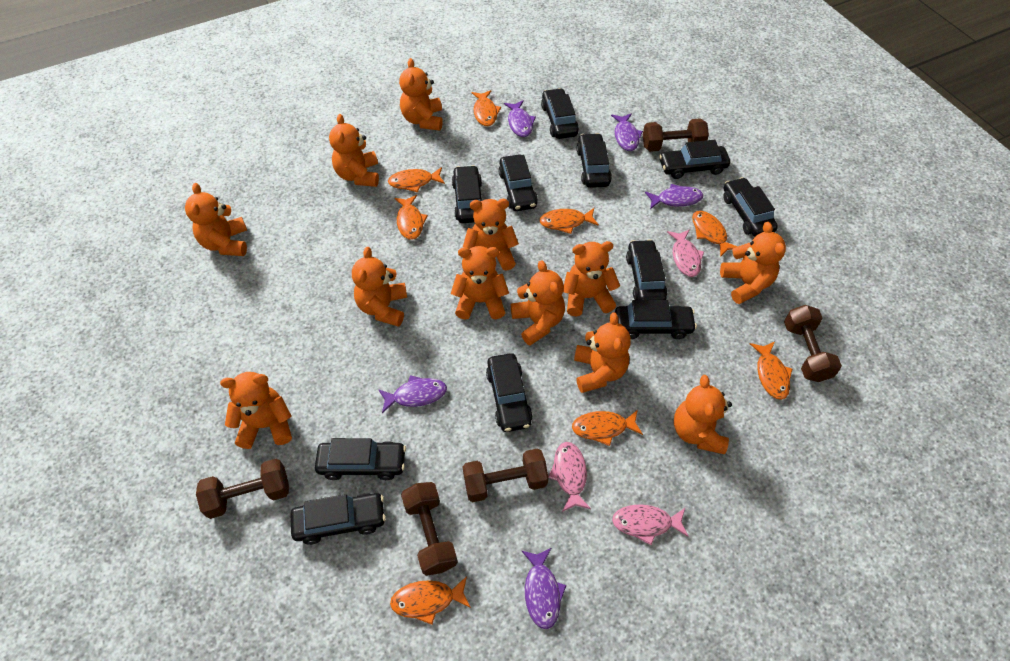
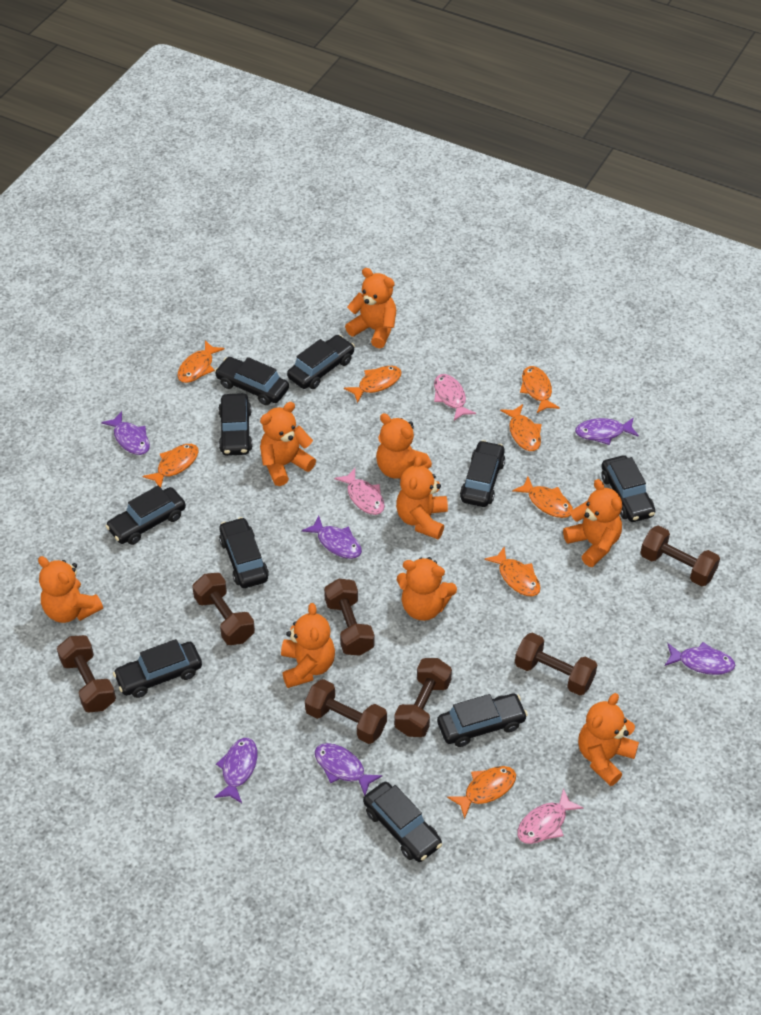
black car: [290,493,386,545] [315,438,406,480] [452,165,482,223] [486,353,533,432] [498,155,538,211] [541,88,579,139] [576,133,612,188] [615,300,697,339] [626,239,667,300] [659,140,730,179] [723,177,778,237] = 11 -> [106,486,186,545] [113,639,202,698] [215,357,289,405] [218,393,253,456] [219,517,269,588] [287,335,355,389] [363,782,442,862] [437,694,528,747] [460,440,505,507] [601,455,655,522] = 10
brown dumbbell: [196,459,289,519] [401,482,458,576] [463,448,549,502] [643,118,709,152] [784,305,842,382] = 5 -> [57,635,116,712] [192,573,255,645] [305,679,387,744] [324,578,374,656] [394,658,452,737] [515,633,597,696] [640,526,720,586] = 7
orange teddy bear: [185,183,247,256] [220,372,292,449] [329,114,379,187] [352,247,407,327] [399,58,443,131] [451,246,509,320] [463,199,519,271] [511,260,565,346] [563,241,620,317] [574,312,631,393] [674,375,732,454] [720,222,786,304] = 12 -> [38,556,103,623] [260,402,316,486] [281,603,335,688] [345,268,396,348] [376,413,432,479] [396,455,448,539] [397,557,457,621] [563,479,622,567] [578,693,639,786] = 9
purple fish: [378,375,447,413] [504,100,536,137] [522,547,567,629] [611,113,643,151] [645,184,703,209] = 5 -> [101,411,150,455] [214,738,257,803] [302,515,362,559] [315,743,382,796] [575,417,639,445] [665,642,735,675] = 6

